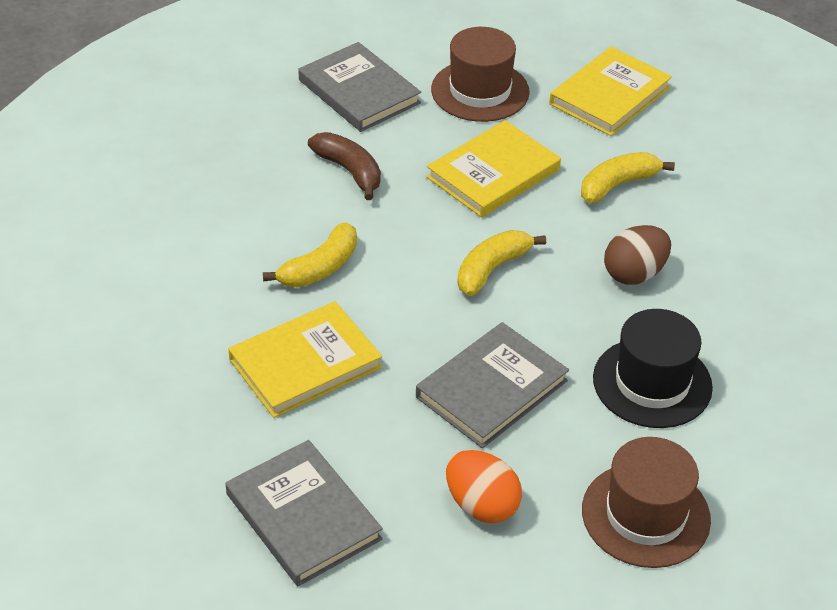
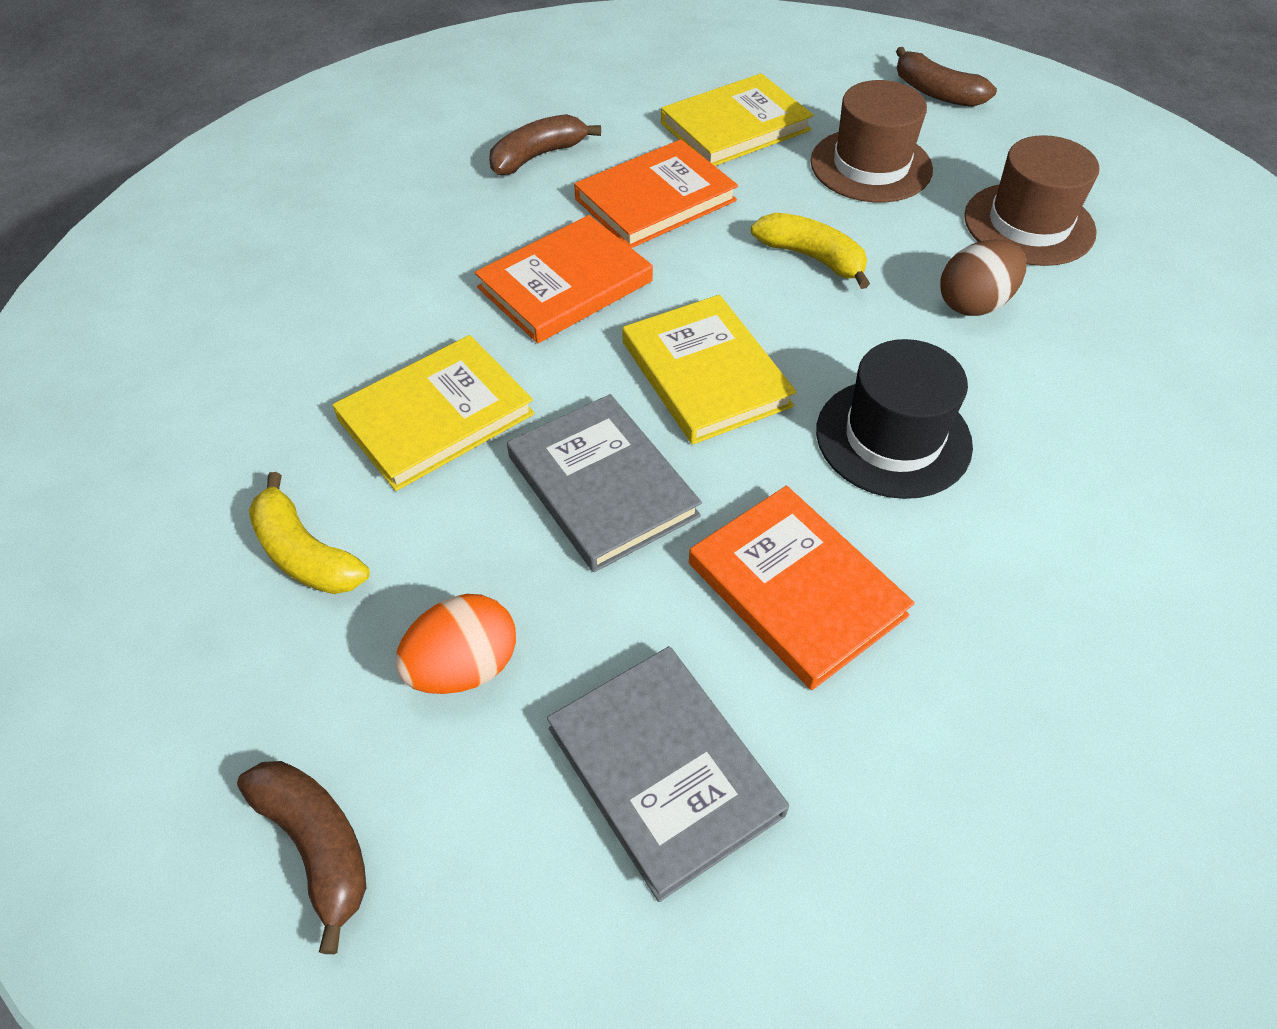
brown banana: [308,132,381,200] = 1 -> [237,761,366,954] [489,114,601,175] [896,47,997,107] = 3
grey book: [225,440,383,586] [298,42,421,132] [416,322,569,448] = 3 -> [507,394,702,572] [547,646,789,902] = 2
orange book: none = 0 -> [475,215,653,343] [574,139,738,248] [689,486,915,690] = 3
yellow banana: [263,222,357,287] [457,230,546,296] [581,152,675,203] = 3 -> [249,472,370,594] [751,213,870,289] = 2

